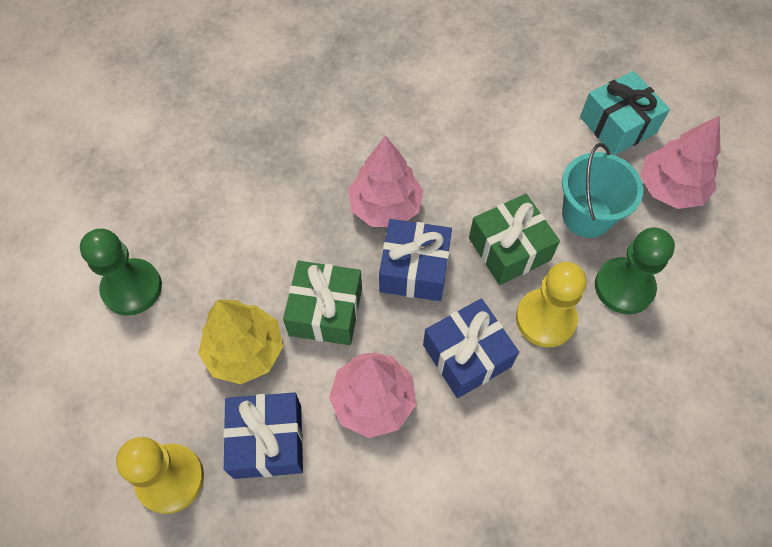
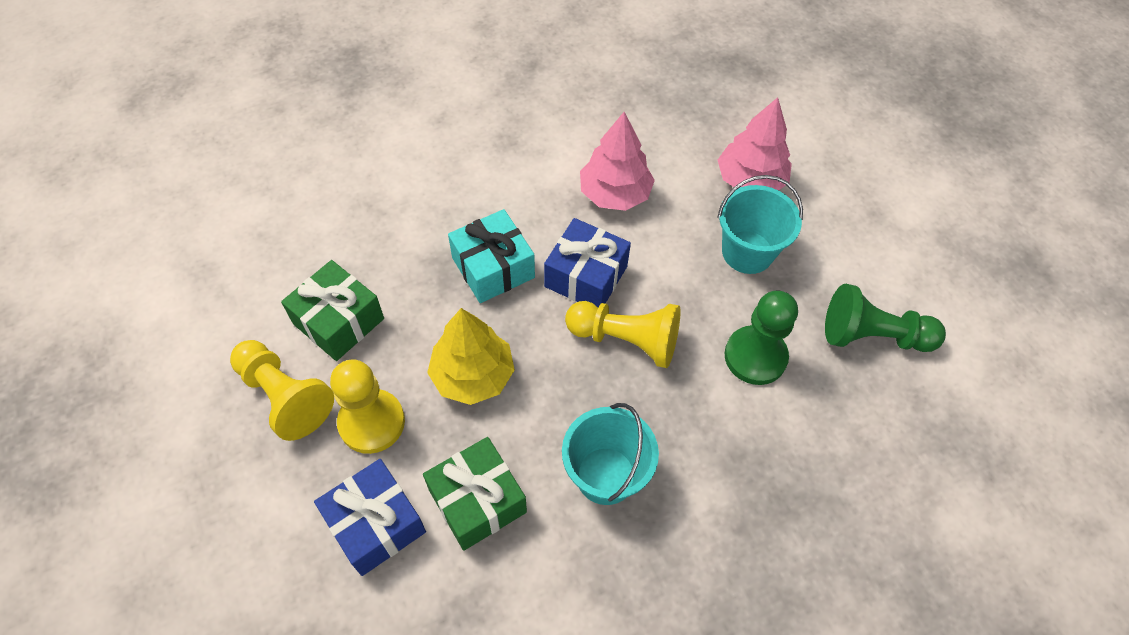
blue gift: [223,392,303,479] [379,219,452,301] [423,298,519,398] = 3 -> [314,459,426,576] [544,218,631,307] = 2
pink tree: [329,352,416,438] [348,136,424,227] [640,115,721,209] = 3 -> [580,112,655,211] [718,97,792,190] = 2
turquoise bucket: [562,143,643,238] = 1 -> [562,403,659,505] [717,175,803,274] = 2
yellow pawn: [116,437,204,514] [516,262,587,347] = 2 -> [230,340,334,441] [330,359,405,454] [565,301,681,368] = 3

